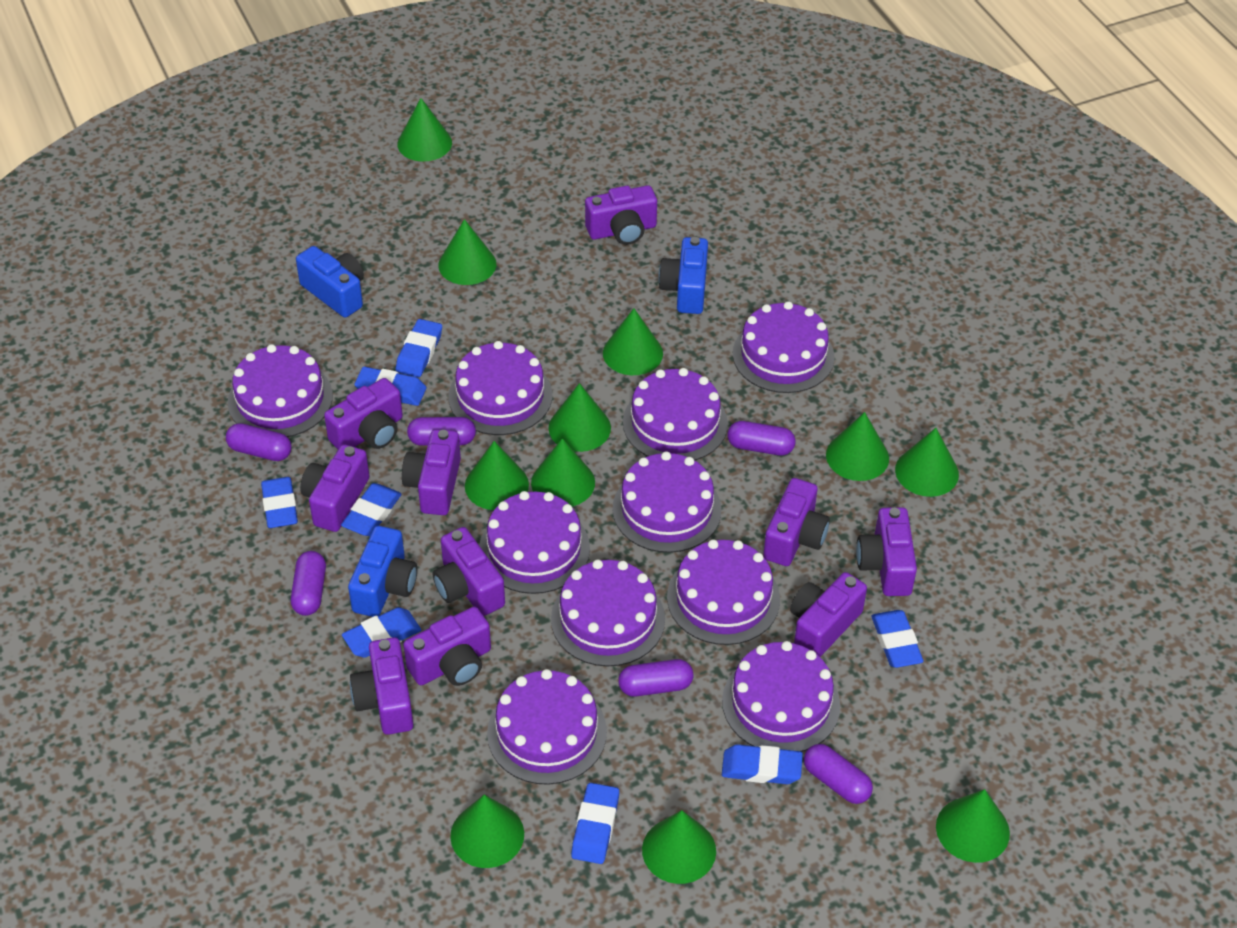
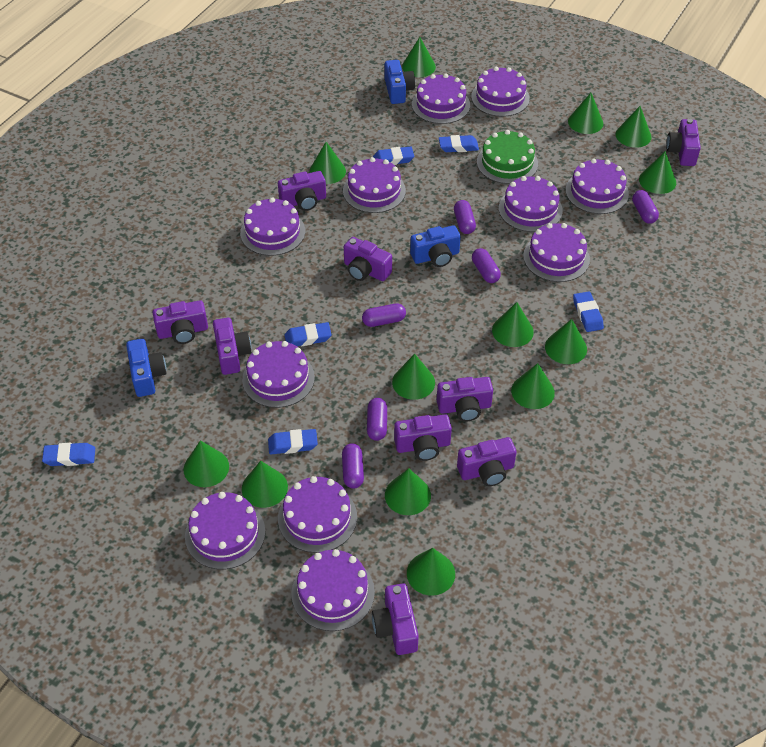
blue eraser: [261,477,298,528] [341,483,402,536] [342,607,421,658] [354,367,426,406] [396,319,442,377] [571,783,619,864] [722,744,803,784] [871,610,924,668] = 8 -> [42,443,95,466] [268,429,318,454] [284,322,332,346] [373,146,414,165] [439,135,479,152] [573,291,604,332] = 6
green cake: none = 0 -> [477,130,538,184] = 1
green cone: [397,98,452,162] [438,219,496,285] [450,795,524,868] [465,441,529,510] [531,438,595,507] [549,383,611,452] [603,308,663,375] [642,810,716,884] [826,412,889,481] [895,428,959,497] [936,789,1010,863] = 11 -> [184,440,229,487] [242,461,288,508] [309,142,346,184] [385,468,431,515] [392,354,435,400] [402,37,436,77] [407,548,455,596] [492,302,534,347] [511,363,555,409] [545,319,587,364] [568,93,603,134] [615,106,651,148] [639,151,676,194] = 13
purple cake: [228,344,333,437] [448,341,552,435] [479,491,590,594] [487,669,607,785] [551,560,665,667] [612,452,721,553] [623,368,728,461] [667,539,780,645] [722,641,840,752] [733,301,834,393] = 10 -> [185,492,265,569] [240,197,305,256] [242,341,315,408] [278,476,357,553] [291,549,375,631] [343,157,406,213] [412,73,470,124] [471,67,530,117] [499,176,563,232] [523,223,590,282] [566,158,629,214] = 11
purple camera: [300,444,369,532] [324,378,403,449] [350,637,414,735] [402,429,461,515] [403,607,491,686] [433,527,505,616] [585,185,657,245] [763,478,830,566] [790,572,867,657] [856,507,917,596] = 10 -> [152,300,208,344] [213,318,251,375] [278,171,326,211] [344,237,392,281] [372,583,419,655] [394,414,452,461] [437,377,493,421] [457,437,516,486] [666,119,701,166] = 9

